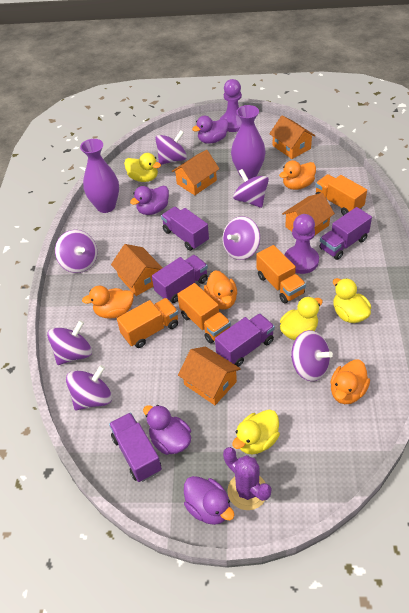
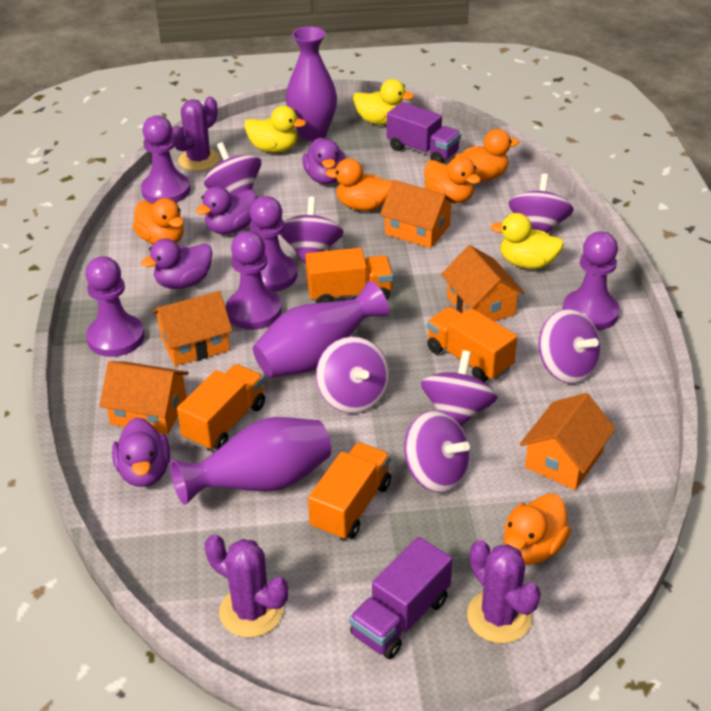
orange duck: [82,286,134,319] [204,270,237,310] [279,160,316,190] [330,359,370,404] = 4 -> [133,198,184,244] [325,158,392,211] [424,156,481,203] [455,129,519,182] [504,494,571,564] = 5
purple cactus: [223,447,271,510] = 1 -> [172,97,220,171] [205,534,288,638] [467,540,541,643] = 3
purple pawn: [220,79,242,132] [285,214,319,274] = 2 -> [86,256,144,357] [141,115,190,204] [226,231,282,330] [250,196,297,292] [562,231,620,331] = 5
purple truck: [109,412,162,482] [152,255,208,303] [161,207,209,251] [215,313,275,367] [319,207,372,260] = 5 -> [349,537,452,659] [387,102,461,163] = 2
purple vase: [80,139,119,213] [231,105,266,179] = 2 -> [170,417,331,505] [253,281,389,378] [286,26,337,141] = 3
yellow duck: [124,153,161,182] [232,410,280,454] [280,296,323,340] [333,278,371,323] = 4 -> [244,106,306,153] [353,79,414,125] [490,213,564,269] = 3

